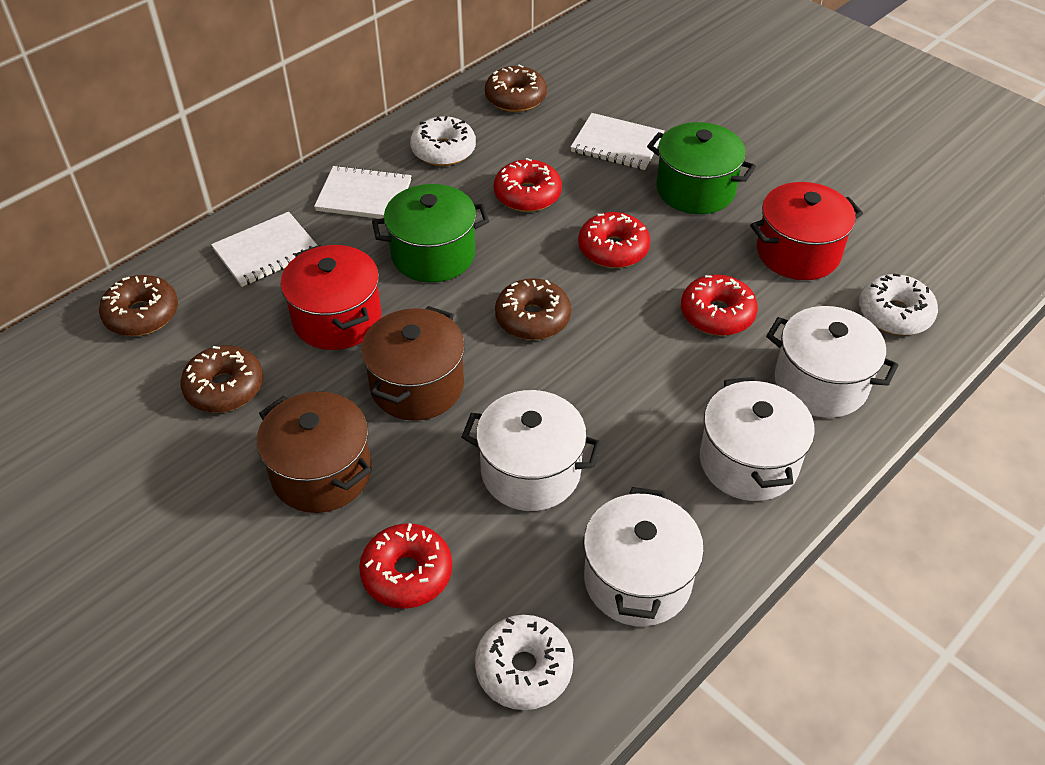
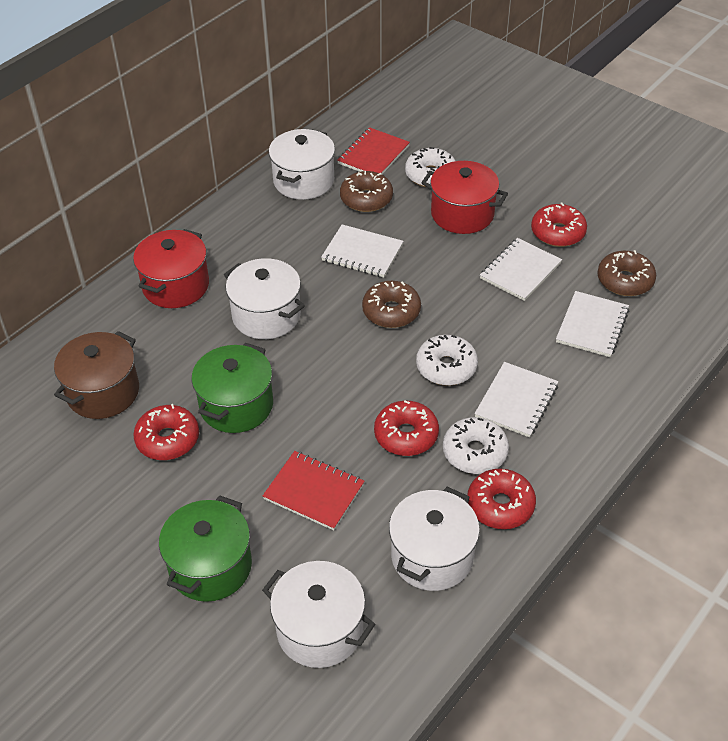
brown donut: [99,275,178,336] [180,345,263,413] [485,65,547,112] [495,278,571,340] = 4 -> [340,171,393,212] [362,281,421,328] [597,250,656,296] = 3
brown pot: [257,392,371,513] [361,306,465,421] = 2 -> [54,331,139,419] = 1
red notebook: none = 0 -> [263,451,364,530] [337,127,410,175] = 2
white notebook: [211,212,318,287] [314,165,411,219] [571,113,665,170] = 3 -> [321,224,403,278] [475,362,559,438] [480,238,562,301] [556,291,629,357] = 4

